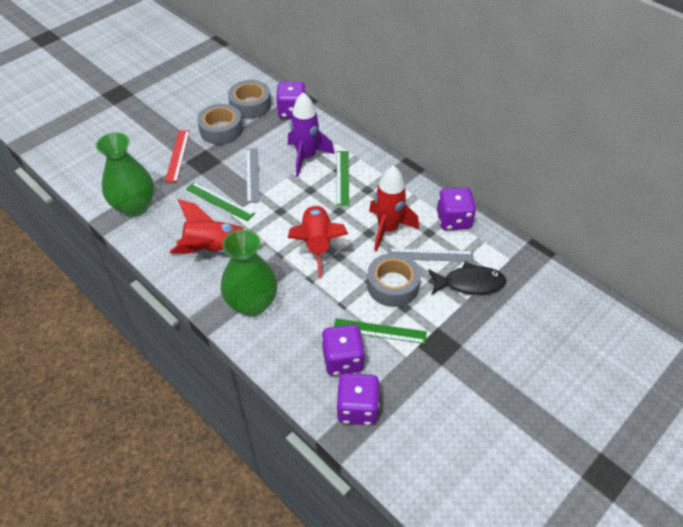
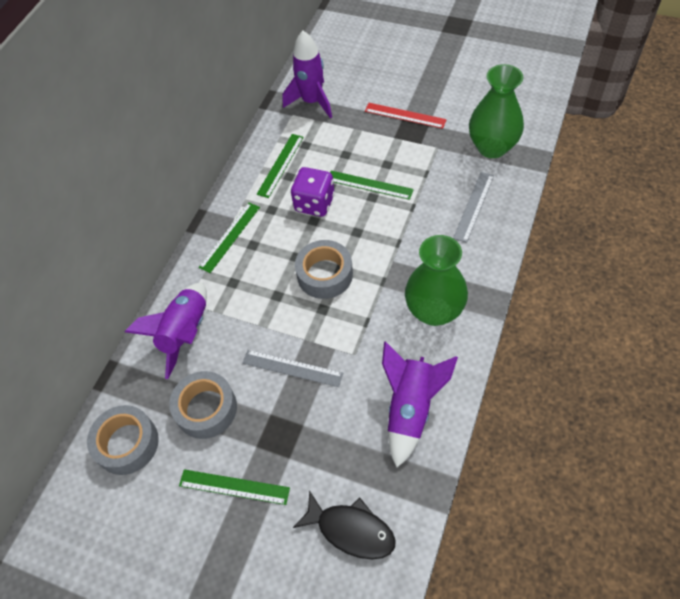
green ruler: [186,182,255,222] [334,318,427,344] [337,151,349,206] = 3 -> [179,469,290,505] [199,202,260,273] [257,134,304,198] [330,171,414,200] = 4
purple dice: [276,82,306,119] [321,325,365,376] [336,373,379,425] [437,188,476,230] = 4 -> [291,167,335,217] = 1
purple rocket: [288,92,335,177] = 1 -> [125,283,207,379] [283,31,332,118] [382,341,458,467] = 3
red rocket: [170,199,266,254] [288,204,348,278] [369,165,419,252] = 3 -> none = 0

